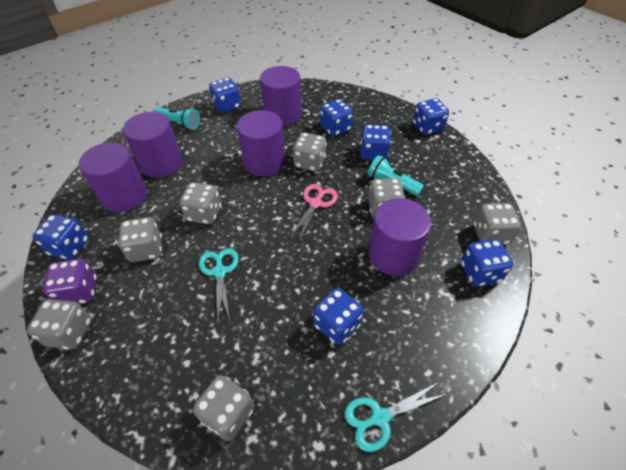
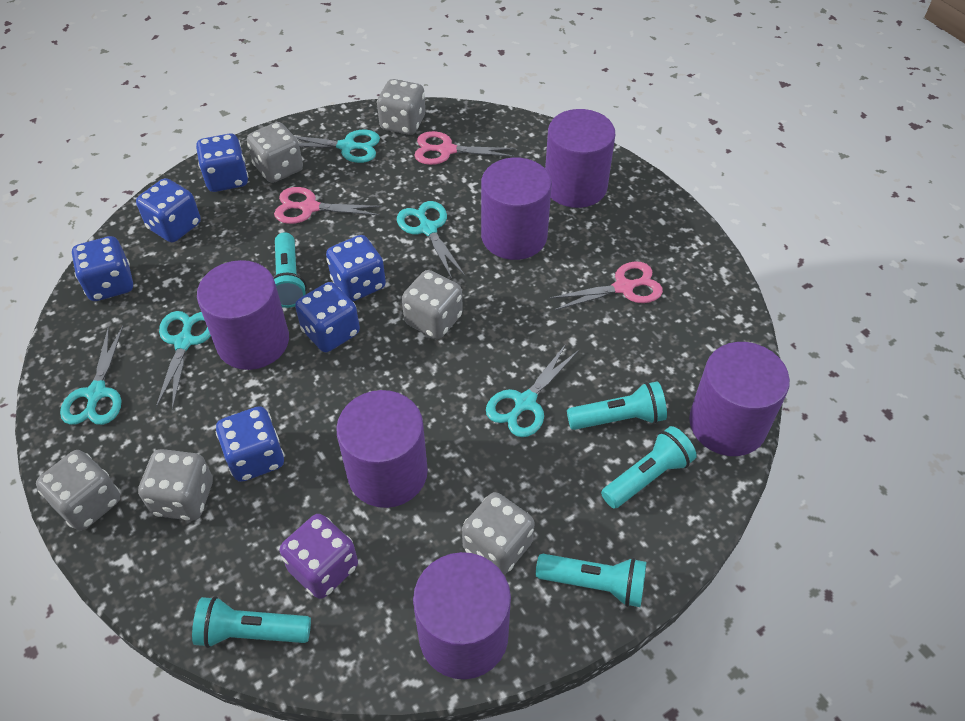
blue dice: [33,214,89,260] [209,78,241,113] [313,288,363,345] [320,99,353,137] [360,124,391,161] [413,98,449,135] [461,239,513,286] = 7 -> [71,236,133,301] [136,178,201,242] [196,133,249,192] [216,406,284,482] [295,282,360,352] [326,235,386,301] = 6
grey dice: [27,299,91,350] [118,217,162,262] [179,182,221,224] [193,375,254,441] [293,132,327,172] [368,178,405,218] [474,203,521,245] = 7 -> [36,450,120,531] [138,449,213,521] [247,122,303,183] [377,79,425,135] [402,270,463,339] [462,492,534,575] = 6
pink scissors: [289,184,338,241] = 1 -> [274,187,382,224] [414,131,516,165] [549,261,663,310] = 3
purple cylinder: [79,142,147,212] [123,112,182,178] [237,110,285,176] [260,66,302,126] [369,198,431,276] = 5 -> [197,260,289,370] [336,390,428,508] [413,552,511,679] [481,158,552,260] [545,109,615,208] [689,342,790,456] = 6
turquoise flashlight: [153,107,200,130] [368,155,424,196] = 2 -> [192,596,311,648] [273,232,307,308] [536,554,646,607] [567,381,667,430] [601,426,697,509] = 5
turquoise scissors: [199,248,239,321] [344,382,446,452] = 2 -> [60,325,124,425] [156,311,211,410] [295,130,380,163] [397,201,465,279] [486,344,579,437] = 5

